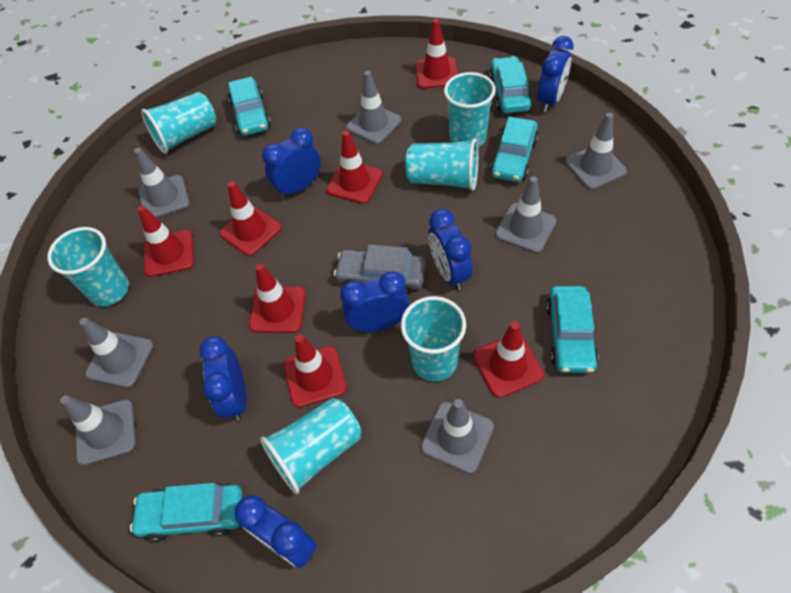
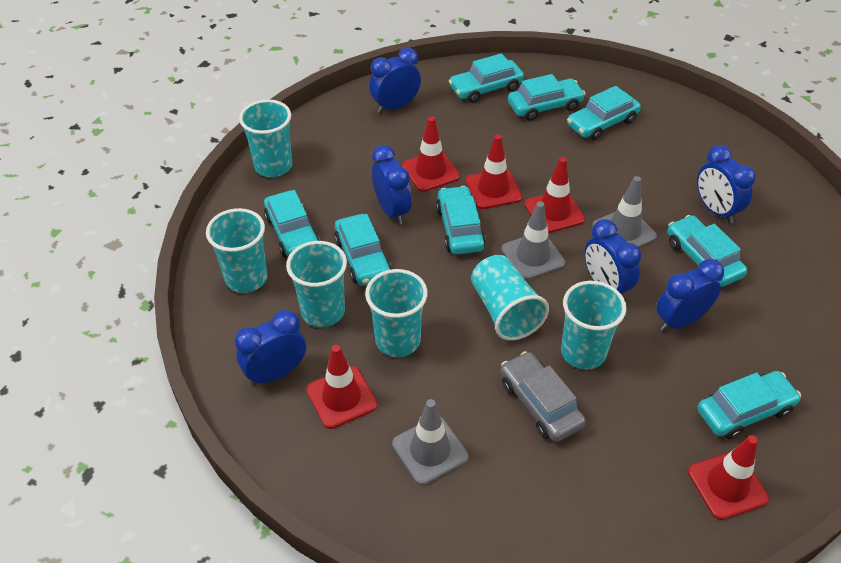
grey traffic cone: [60,395,136,465] [79,318,153,388] [134,148,190,218] [346,71,401,144] [421,399,494,474] [495,176,556,253] [565,113,627,190] = 7 -> [392,399,469,485] [501,201,565,280] [592,176,657,248] = 3
red traffic cone: [138,206,194,277] [220,181,282,256] [249,264,306,333] [284,334,347,408] [326,131,383,204] [415,19,458,89] [473,322,544,398] = 7 -> [306,345,378,429] [402,117,460,192] [466,134,522,209] [525,157,585,233] [688,435,769,520] = 5
turquoise car: [130,483,242,542] [228,77,271,136] [489,56,532,113] [490,117,538,182] [546,286,599,373] = 5 -> [264,190,320,258] [334,214,392,286] [436,186,486,255] [449,53,524,103] [508,74,586,121] [567,86,641,140] [667,215,747,287] [697,371,801,439] = 8

